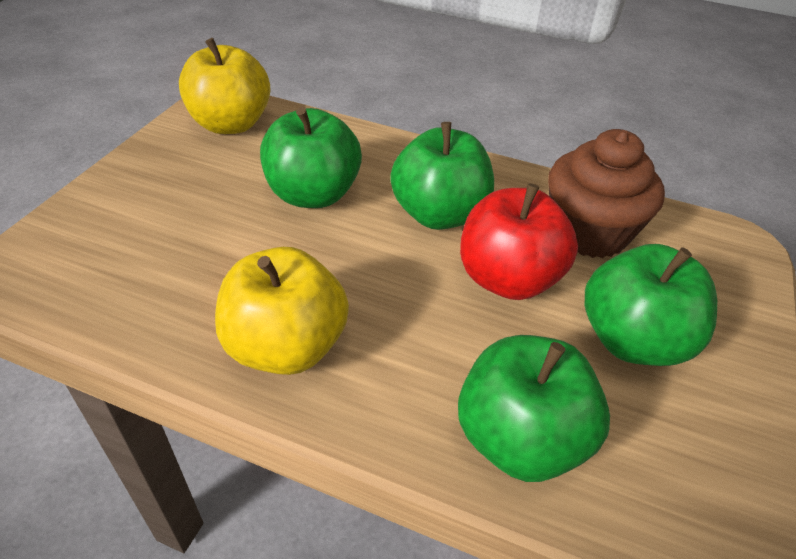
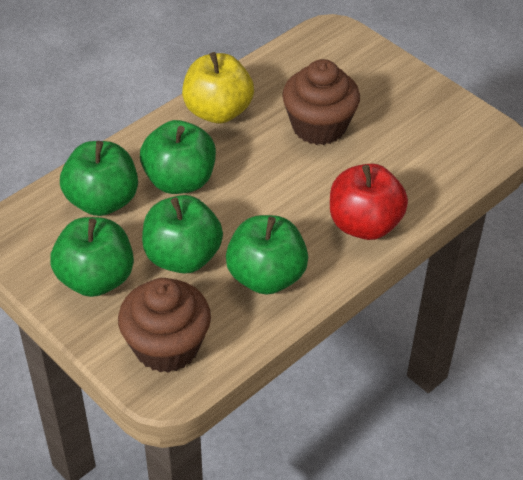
brown cupcake: [548,129,665,258] = 1 -> [118,278,211,373] [282,59,360,145] = 2
green apple: [260,107,362,208] [390,122,494,230] [458,335,610,482] [585,244,717,366] = 4 -> [50,217,134,297] [60,141,138,216] [140,120,216,194] [142,195,223,274] [226,215,308,295] = 5
yellow apple: [179,38,271,134] [215,247,349,375] = 2 -> [182,52,254,123] = 1

